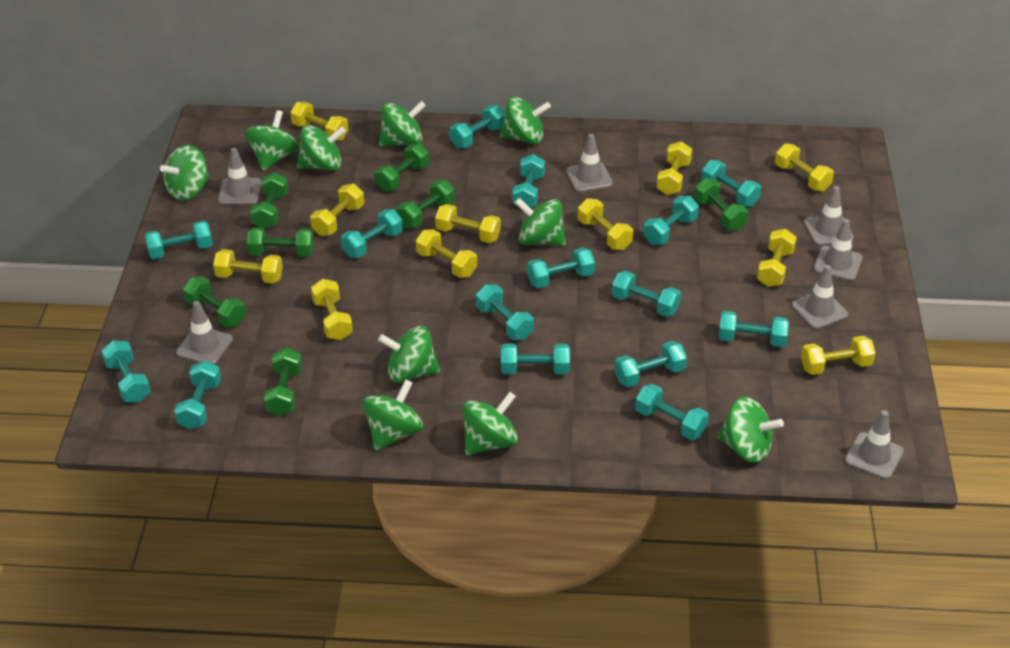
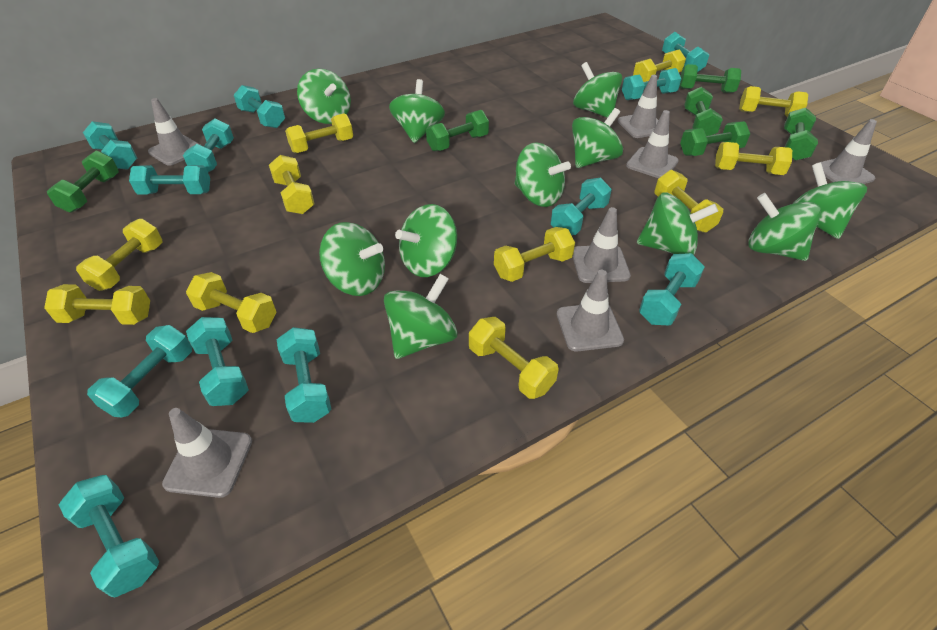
green dumbbell: [183,276,246,327] [247,228,314,257] [250,172,289,229] [264,348,302,416] [374,143,429,191] [397,180,455,228] [694,178,748,231] = 7 -> [47,151,119,213] [426,110,489,151] [679,64,741,93] [680,121,750,156] [684,87,723,136] [784,108,818,161] = 6
green spinning top: [160,145,209,201] [245,110,299,171] [297,125,346,171] [363,379,423,450] [378,326,440,383] [379,101,426,146] [463,392,518,455] [500,97,551,144] [515,198,566,246] [717,397,784,463] = 10 -> [297,69,351,124] [319,222,385,296] [384,274,457,359] [389,79,445,143] [395,204,457,277] [514,142,571,207] [572,108,623,168] [573,62,622,118] [637,193,718,255] [748,193,821,261] [793,162,867,239] = 11
turquoise dumbbell: [101,340,151,402] [145,220,213,259] [174,360,221,430] [341,209,403,258] [450,105,505,148] [476,284,534,340] [501,344,570,374] [512,154,545,207] [527,247,595,288] [612,271,681,317] [614,341,687,387] [635,384,709,440] [643,196,699,245] [701,160,761,207] [719,311,789,347] = 15 -> [59,475,159,597] [83,121,137,170] [87,325,192,417] [129,165,210,195] [183,119,234,173] [186,317,249,406] [234,85,285,128] [277,327,332,423] [551,177,612,235] [622,68,681,100] [639,253,705,325] [662,32,709,72] = 12

